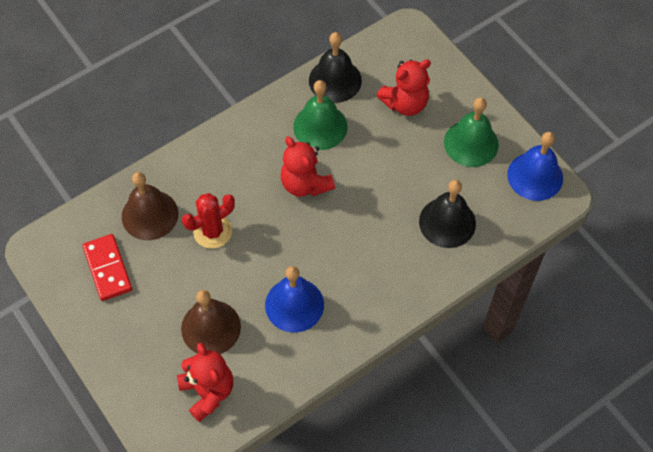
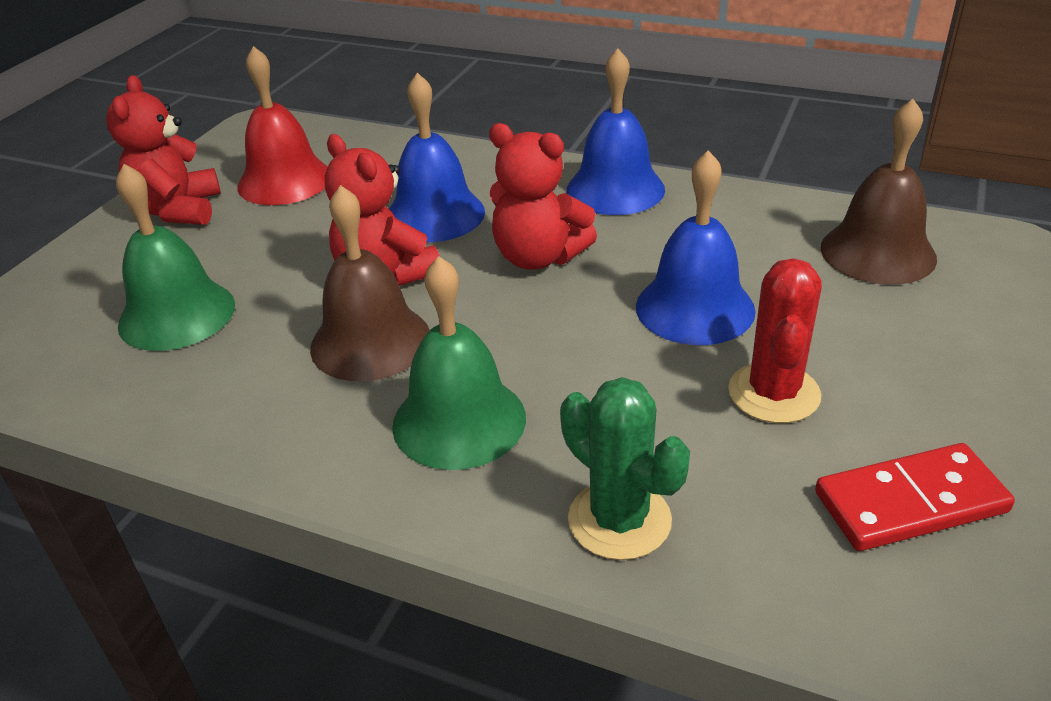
black bell: [309,32,362,103] [419,180,476,248] = 2 -> none = 0
blue bell: [265,266,324,333] [507,132,563,201] = 2 -> [389,73,485,242] [567,48,665,215] [636,150,756,345] = 3
green cactus: none = 0 -> [560,377,690,560] = 1
red bell: none = 0 -> [238,46,327,205] = 1

